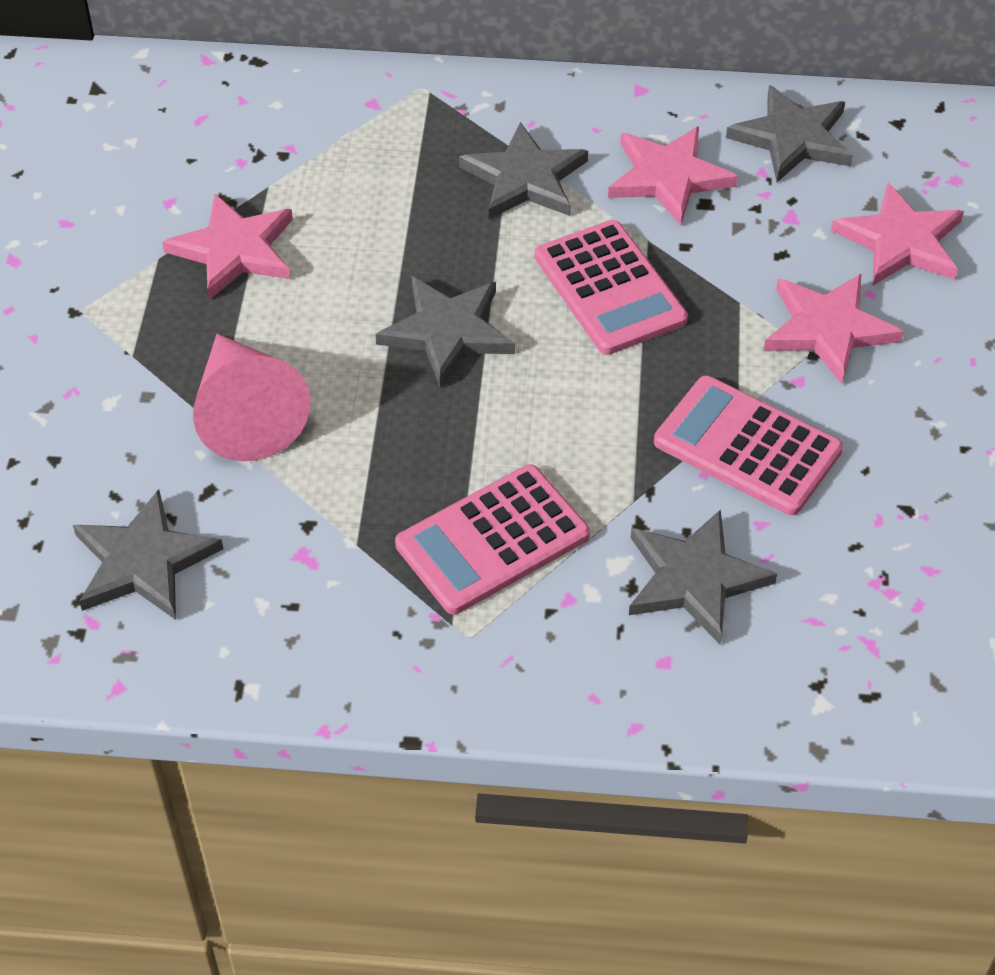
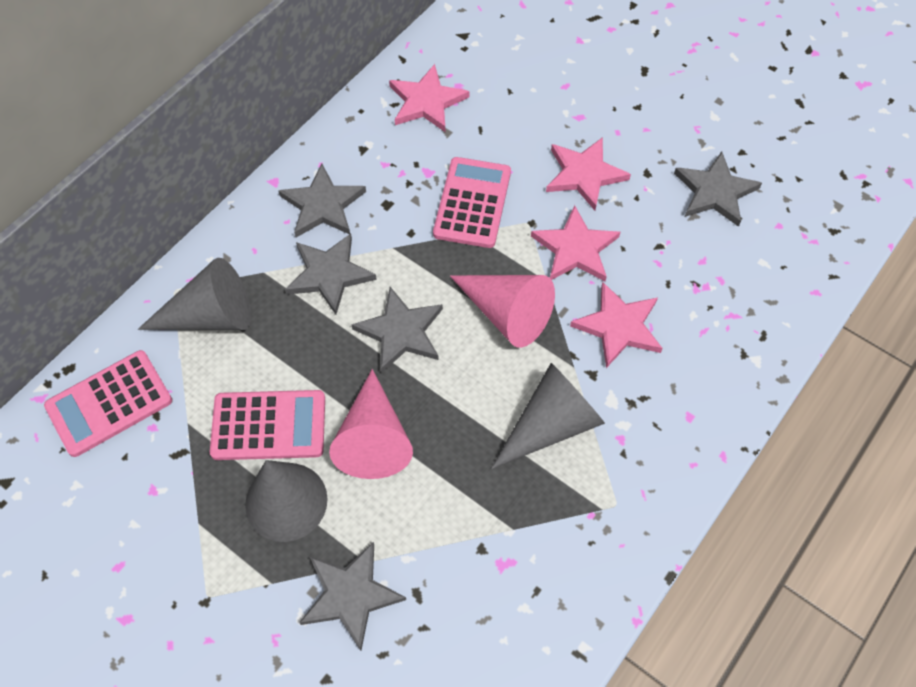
grey cone: none = 0 -> [138,258,251,330] [245,460,328,542] [491,363,605,469] = 3
pink cone: [193,334,311,461] = 1 -> [329,369,413,479] [450,275,555,348] = 2

